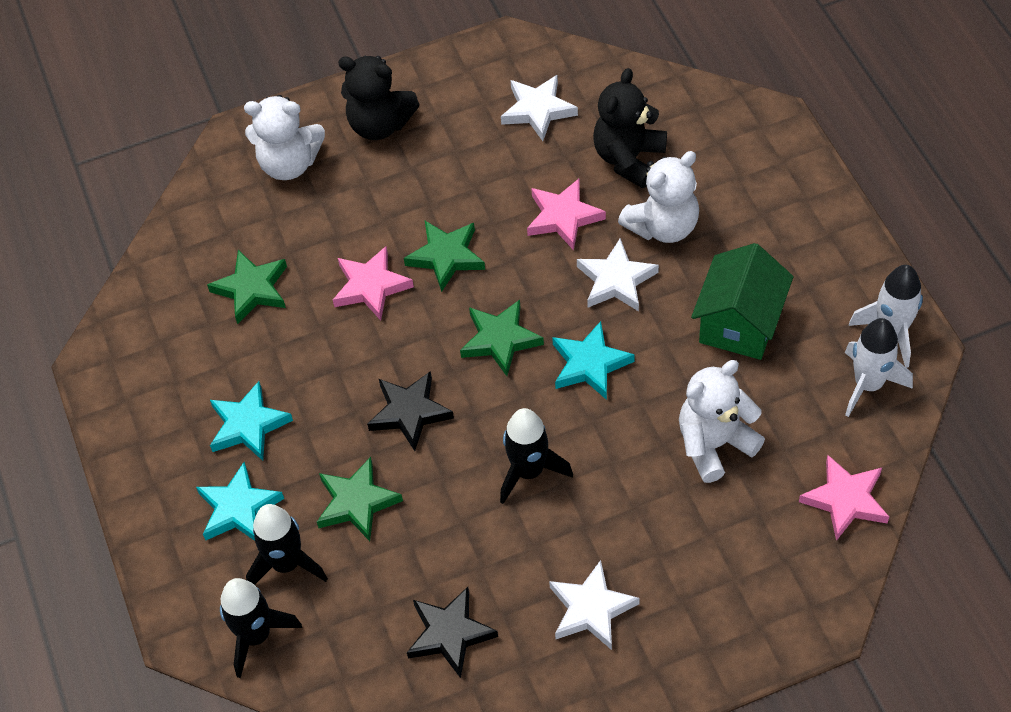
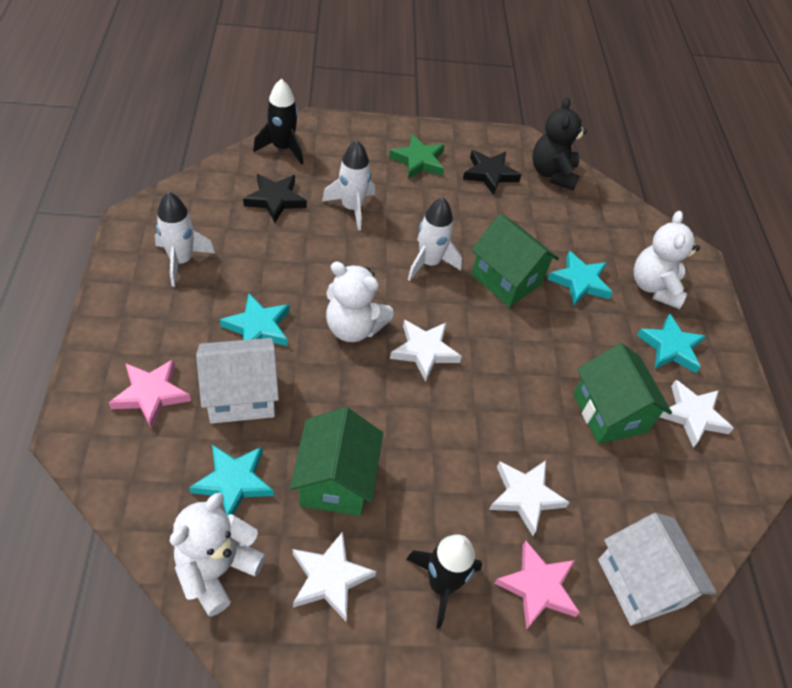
black rocket: [220,578,302,678] [246,504,328,585] [500,408,573,504] = 3 -> [253,79,303,165] [406,534,482,629] = 2
black teddy bear: [338,56,420,140] [593,68,667,188] = 2 -> [532,98,587,191] = 1
green house: [691,243,794,360] = 1 -> [290,407,383,516] [471,214,559,307] [573,343,672,444] = 3
green star: [207,250,287,324] [317,457,403,541] [404,221,485,292] [460,300,544,376] = 4 -> [389,134,445,179] = 1
pink star: [333,246,414,321] [527,179,606,251] [799,455,889,541] = 3 -> [109,359,191,429] [494,541,580,629] = 2
turquoise star: [196,462,284,541] [210,381,293,461] [552,321,635,400] = 3 -> [189,445,274,516] [220,293,289,346] [548,251,613,305] [637,313,706,373] = 4
white house: none = 0 -> [196,338,279,424] [598,513,717,625] = 2
white rocket: [845,318,913,417] [849,265,923,368] = 2 -> [155,192,215,287] [322,140,375,231] [408,197,462,281] = 3
white star: [501,75,578,141] [549,560,640,650] [577,238,659,311] = 3 -> [293,531,376,621] [390,320,462,382] [489,461,570,536] [660,380,734,447] = 4

